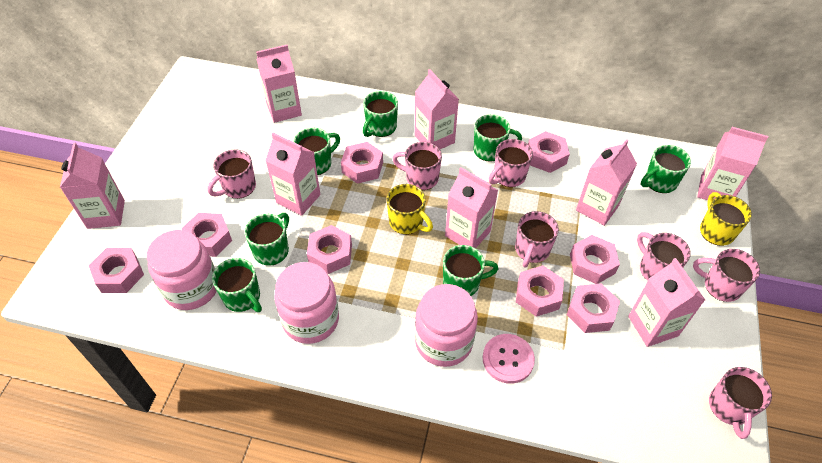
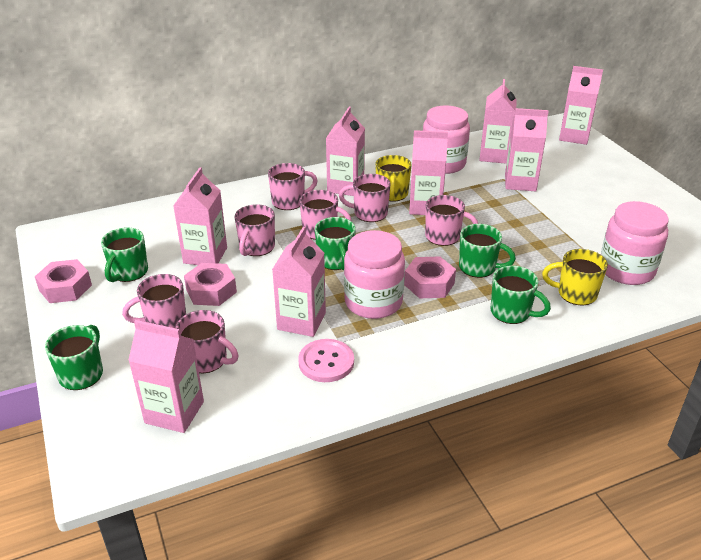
green mug: [212,258,262,312] [244,213,289,266] [294,128,340,175] [363,91,398,137] [443,245,499,296] [473,114,522,162] [641,145,691,193] = 7 -> [45,325,103,390] [101,228,148,282] [315,217,356,270] [459,224,516,278] [490,265,551,324] = 5
pink nut: [89,248,144,293] [182,213,232,257] [307,225,352,274] [341,142,383,184] [516,266,564,317] [528,131,570,173] [567,283,620,333] [570,235,620,284] = 8 -> [35,259,92,303] [184,263,237,306] [404,256,456,298] = 3

